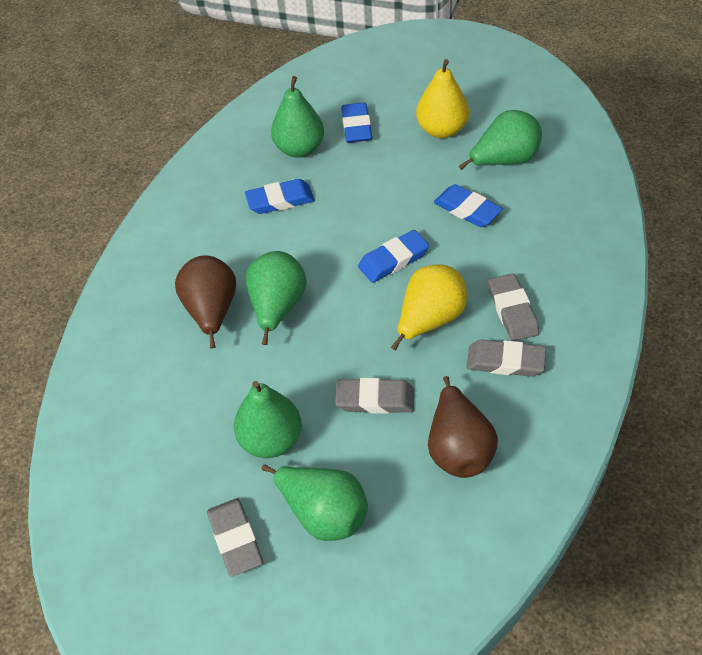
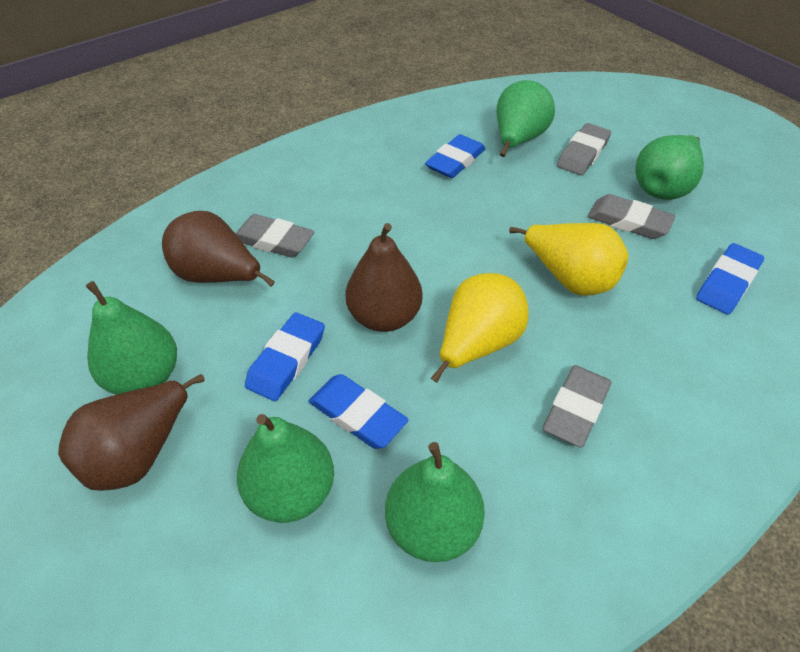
brown pear: [175,255,236,348] [428,376,498,478] = 2 -> [58,374,205,491] [162,211,275,287] [345,223,422,332] = 3

